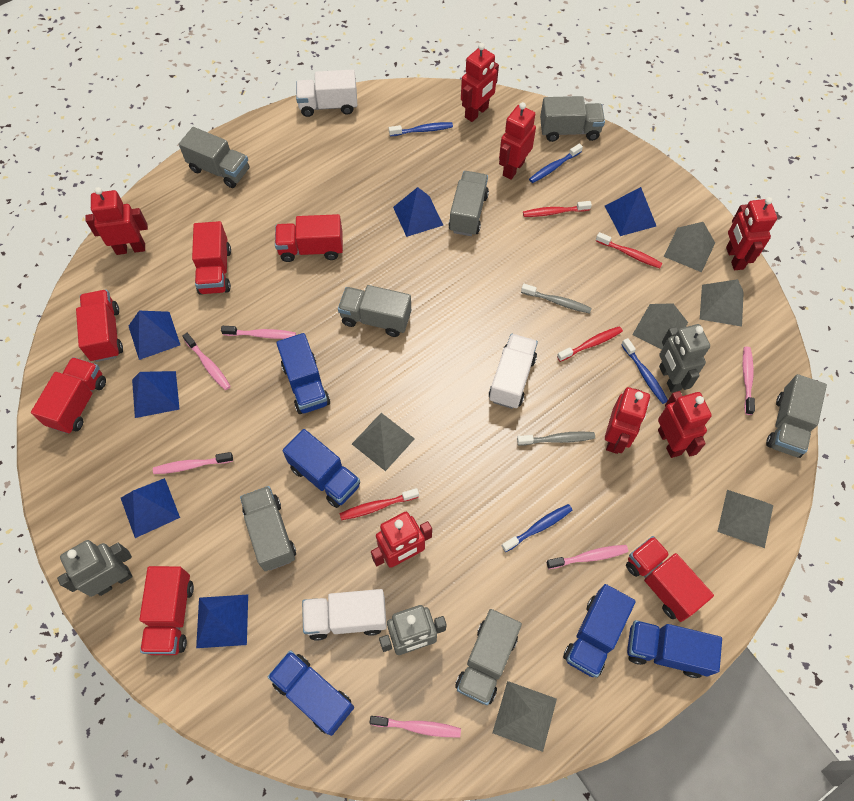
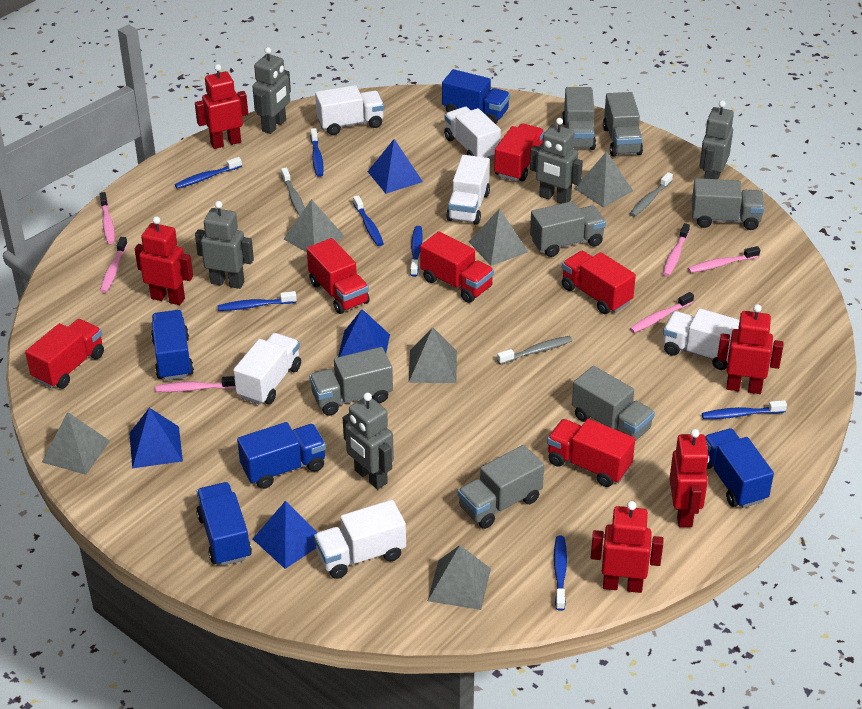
blue pyramid: [121,478,180,538] [129,311,180,360] [132,371,180,418] [196,595,248,648] [393,187,443,237] [605,187,656,236] = 6 -> [129,408,183,468] [253,501,317,569] [338,309,390,357] [368,139,423,194] = 4
blue toothbrush: [389,122,453,136] [502,504,572,552] [529,143,583,183] [621,338,668,404] = 4 -> [175,157,242,189] [218,291,297,311] [310,128,324,177] [353,195,384,246] [410,226,423,277] [554,536,567,611] [702,400,787,419] = 7
grey robot: [57,540,133,597] [379,605,447,655] [659,324,710,393] = 3 -> [195,201,254,289] [252,47,291,134] [343,393,394,489] [530,118,583,204] [699,100,734,179] = 5
grey toothbrush: [517,431,595,445] [521,284,592,314] = 2 -> [281,168,305,216] [497,336,572,365] [629,172,673,217] = 3
red robot: [85,187,148,255] [371,512,432,568] [461,43,499,122] [499,102,536,180] [605,387,650,454] [658,391,712,458] [726,197,777,270] = 7 -> [135,216,193,305] [195,64,248,149] [591,501,664,593] [669,429,709,527] [717,304,784,394] = 5
red toothbrush: [339,488,419,520] [523,201,592,217] [557,326,623,362] [596,232,663,268] = 4 -> none = 0
white truck: [296,69,357,117] [302,589,387,641] [489,334,538,409] = 3 -> [233,333,301,405] [314,500,406,579] [315,85,384,135] [444,107,501,159] [446,155,490,225] [663,308,740,370] = 6

